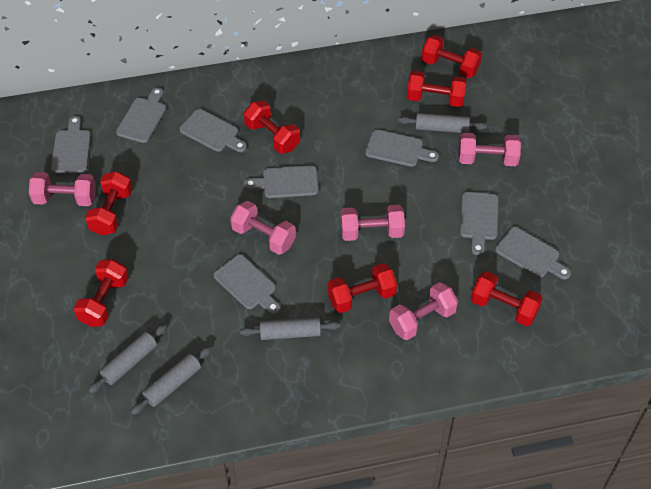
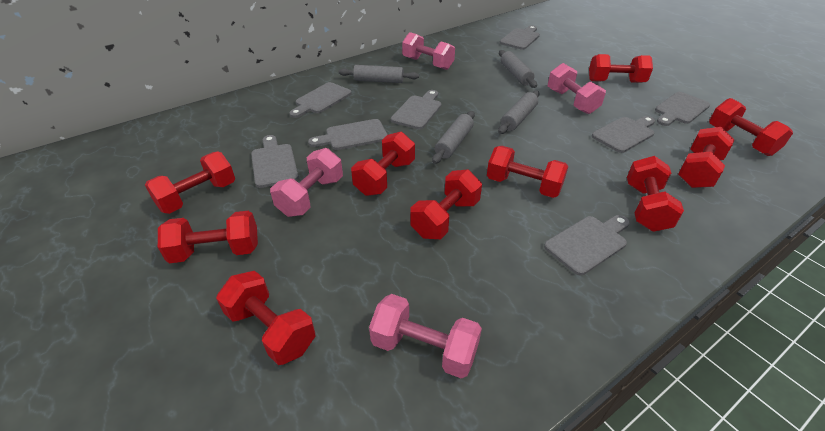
pink dumbbell: [29,172,96,206] [230,201,296,255] [340,205,405,241] [389,282,458,340] [458,133,521,166] = 5 -> [270,148,343,217] [369,294,482,379] [402,32,455,70] [548,63,606,114] = 4
red dumbbell: [74,259,129,327] [85,171,132,236] [244,100,300,154] [327,263,397,313] [407,71,467,107] [421,35,482,78] [471,271,543,327] = 7 -> [145,151,235,214] [158,211,258,263] [216,271,315,365] [351,132,415,196] [410,169,482,239] [487,146,569,198] [589,54,653,83] [627,156,684,232] [678,127,734,188] [709,98,793,156] = 10

